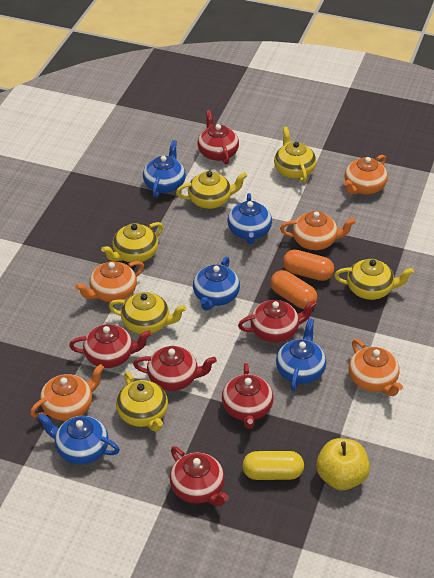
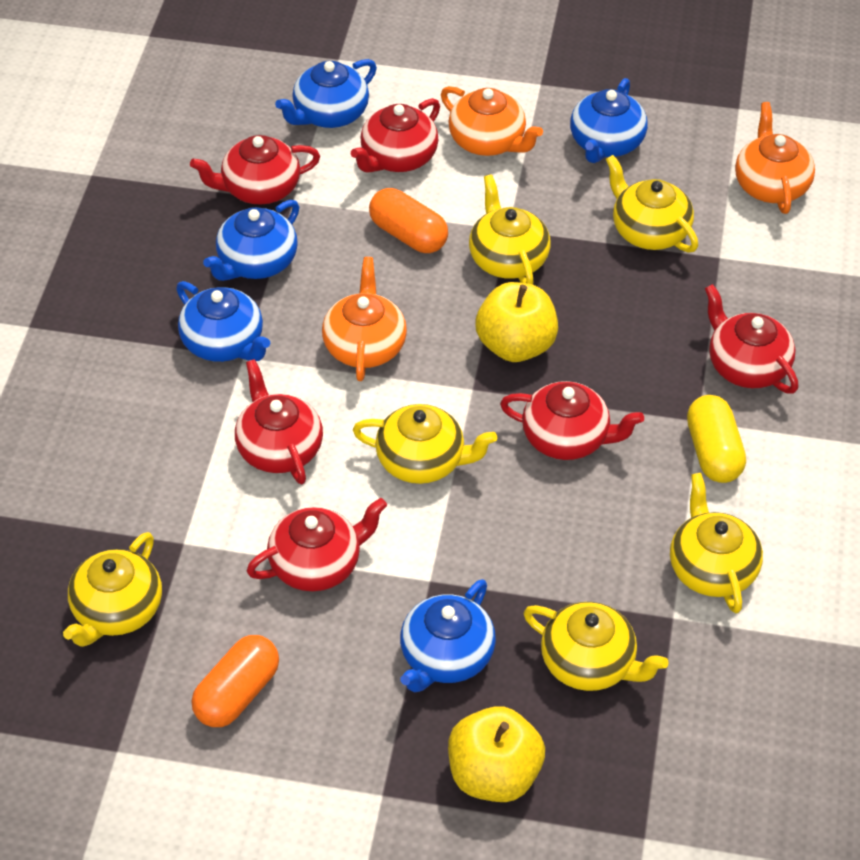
orange teapot: [30,364,104,421] [75,261,144,302] [280,211,356,250] [344,155,388,194] [349,339,403,396] = 5 -> [322,257,407,381] [441,86,543,156] [735,102,815,214] = 3
yellow apple: [316,438,370,490] = 1 -> [448,706,545,802] [476,282,558,362] = 2

